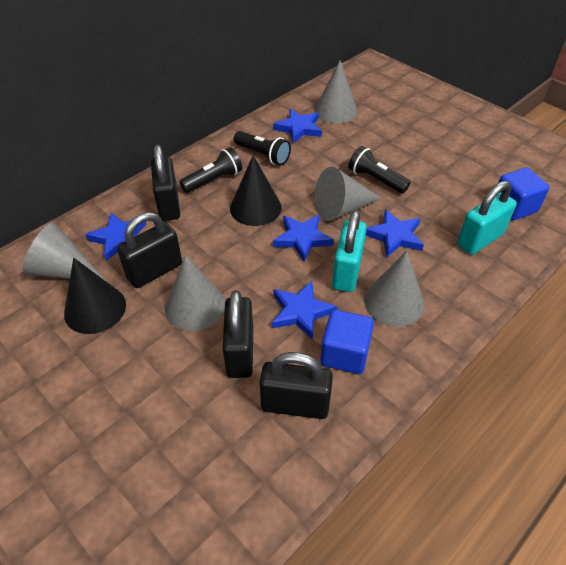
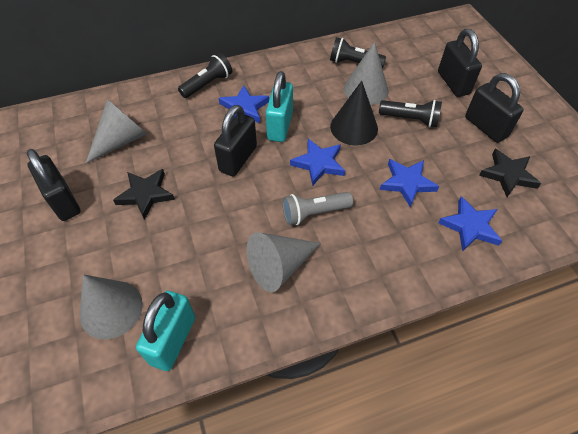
black cone: [64,258,126,334] [230,155,282,226] = 2 -> [330,81,378,146] = 1
black star: none = 0 -> [113,169,175,220] [479,149,541,197] = 2
blue cube: [320,310,374,374] [498,168,550,220] = 2 -> none = 0
blue star: [85,213,146,261] [272,281,337,340] [273,109,322,143] [273,215,334,262] [366,209,424,257] = 5 -> [219,85,269,123] [290,139,345,186] [380,159,439,208] [438,196,502,252] = 4
grey cone: [23,222,107,282] [165,255,225,331] [314,60,358,124] [315,167,382,221] [364,251,425,327] = 5 -> [80,274,143,339] [86,99,147,163] [246,232,321,292] [344,42,389,105] = 4
grey flashlight: none = 0 -> [282,192,353,225] = 1

